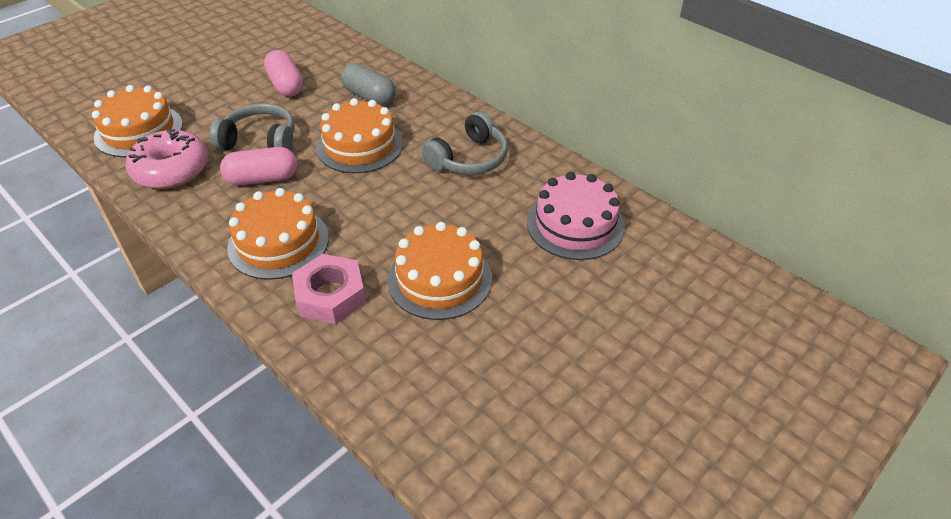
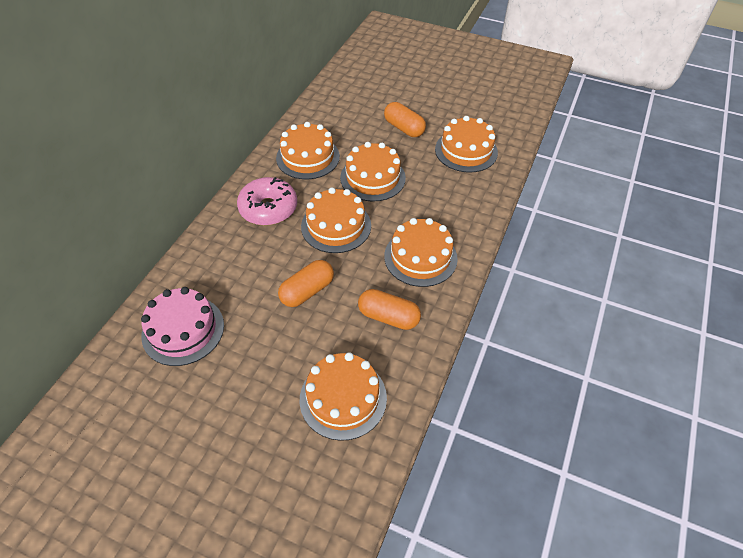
grey capsule: [341,63,396,106] = 1 -> none = 0
grey headphones: [209,103,295,151] [422,111,508,175] = 2 -> none = 0
orange cake: [92,85,183,157] [227,188,329,280] [316,98,403,173] [388,222,492,320] = 4 -> [276,122,340,179] [300,352,387,441] [301,187,371,253] [340,142,406,202] [384,218,458,287] [435,116,498,173] = 6
orange capsule: none = 0 -> [278,260,334,307] [358,289,421,330] [384,102,426,137] = 3
pink capsule: [220,147,297,185] [264,50,303,97] = 2 -> none = 0
pink nut: [292,254,366,324] = 1 -> none = 0

